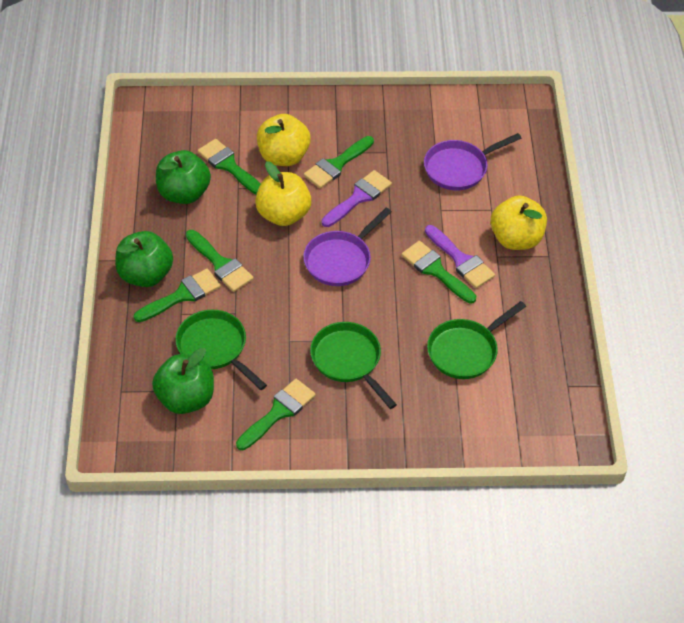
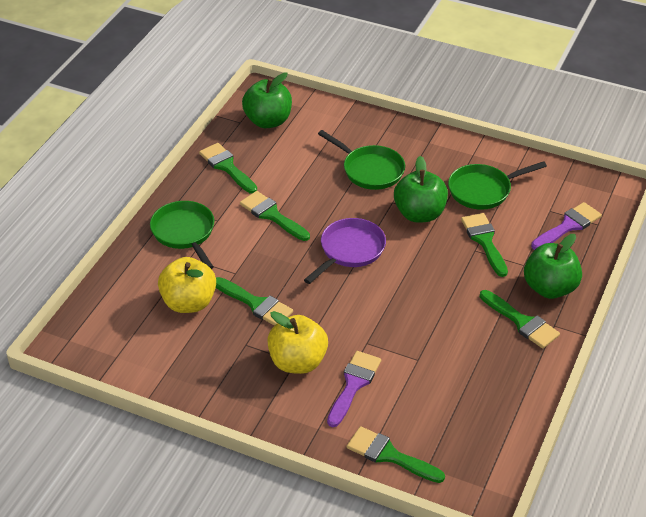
purple pan: [303,207,392,286] [424,133,522,191] = 2 -> [304,218,386,284] = 1
yellow apple: [255,161,311,226] [257,114,311,166] [491,196,547,250] = 3 -> [158,257,216,313] [267,311,328,374] = 2

